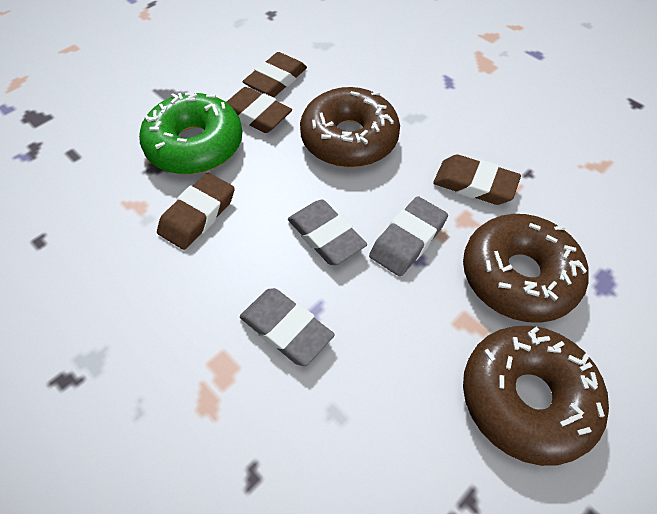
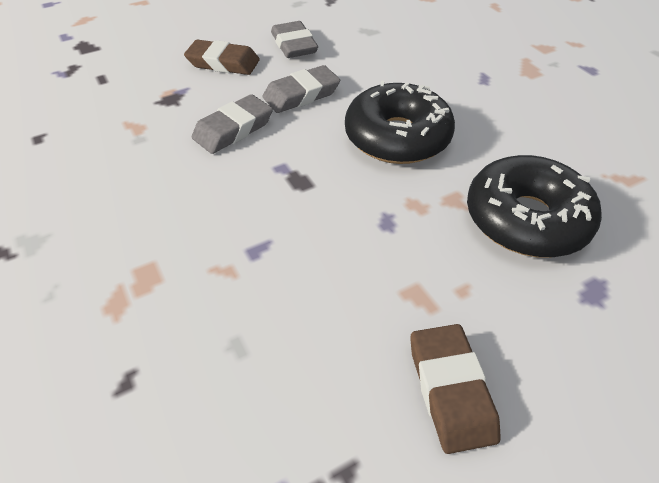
black donut: none = 0 -> [345,81,455,164] [467,155,602,258] = 2
brown donut: [300,87,400,168] [463,214,589,323] [463,326,609,466] = 3 -> none = 0
brown eraser: [157,173,235,250] [227,87,292,133] [243,52,307,97] [433,154,521,205] = 4 -> [184,40,260,75] [410,324,501,454] = 2
green donut: [139,93,242,174] = 1 -> none = 0

